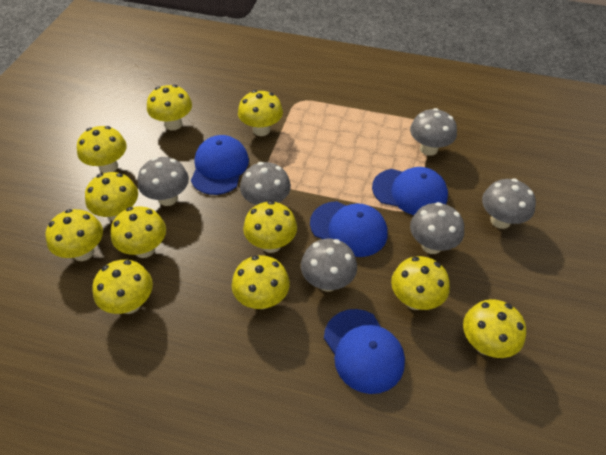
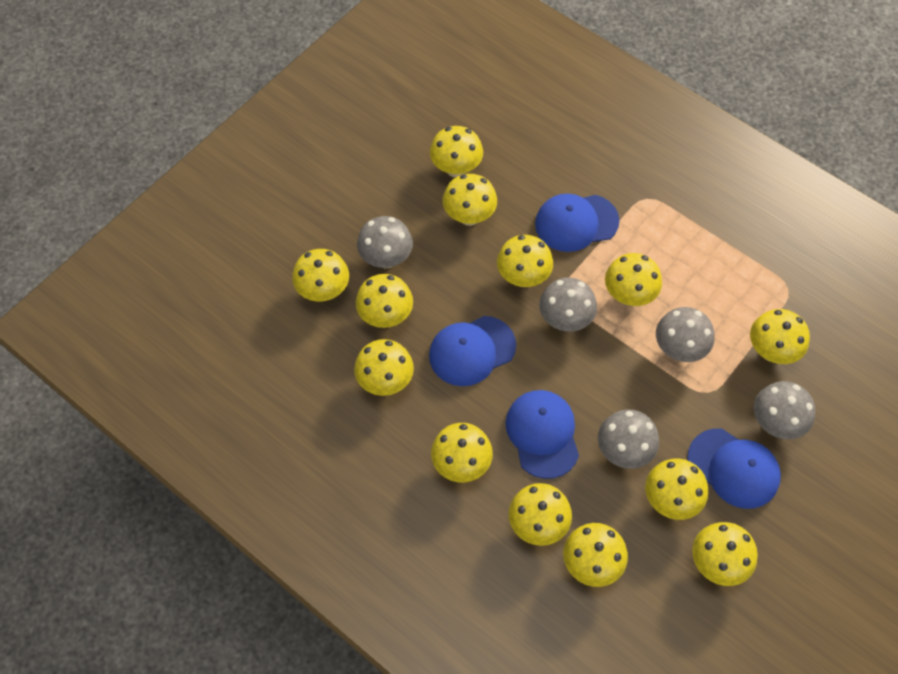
grey mushroom: [138,157,189,206] [240,162,291,205] [301,239,357,292] [410,108,457,156] [410,202,464,254] [482,179,536,229] = 6 -> [357,216,413,268] [539,278,597,332] [598,409,659,469] [656,307,714,362] [754,381,816,440] = 5
yellow mushroom: [46,209,103,261] [77,126,127,173] [85,172,138,221] [92,260,153,314] [111,206,166,258] [147,85,192,131] [232,255,290,309] [238,90,283,136] [243,201,297,253] [391,256,450,310] [463,299,526,358] = 11 -> [292,249,349,301] [354,339,414,396] [356,274,413,328] [430,126,483,177] [431,423,493,482] [443,174,497,226] [497,235,553,287] [509,483,572,546] [563,523,628,587] [605,253,662,306] [645,458,708,520] [692,522,758,586] [750,309,810,364] = 13

